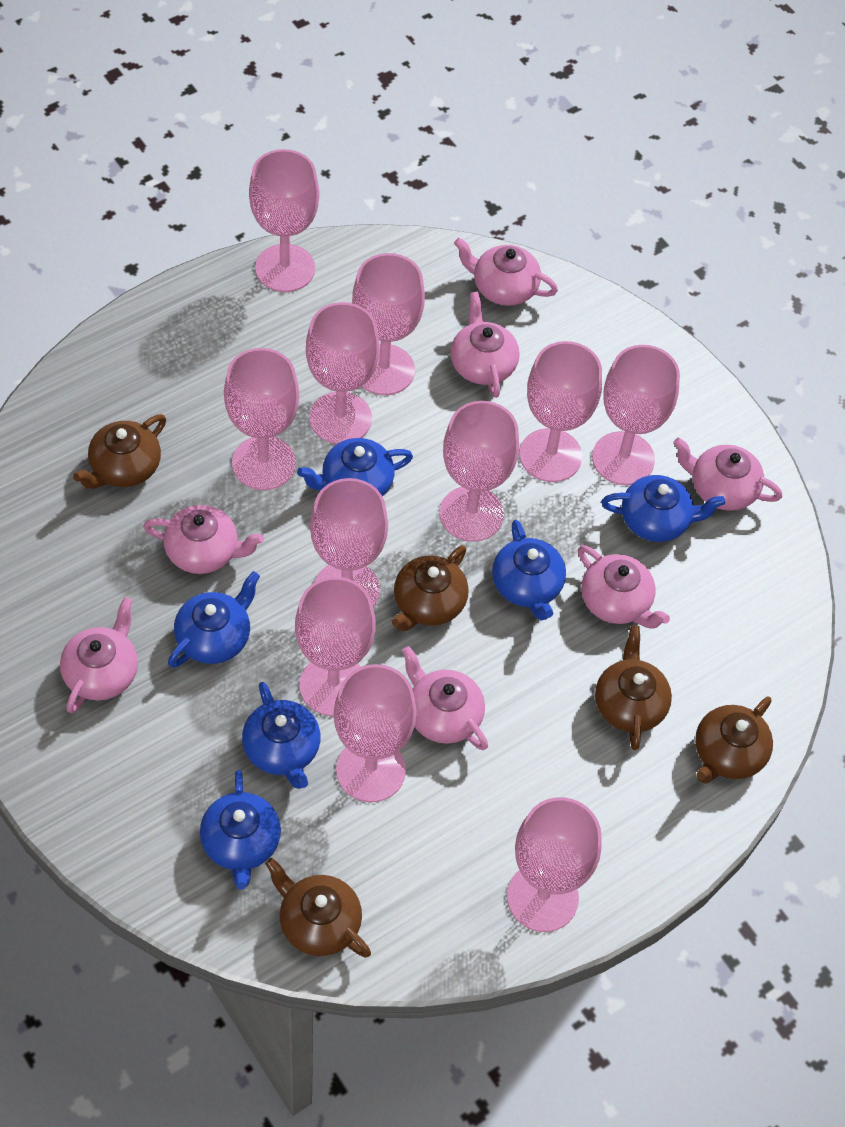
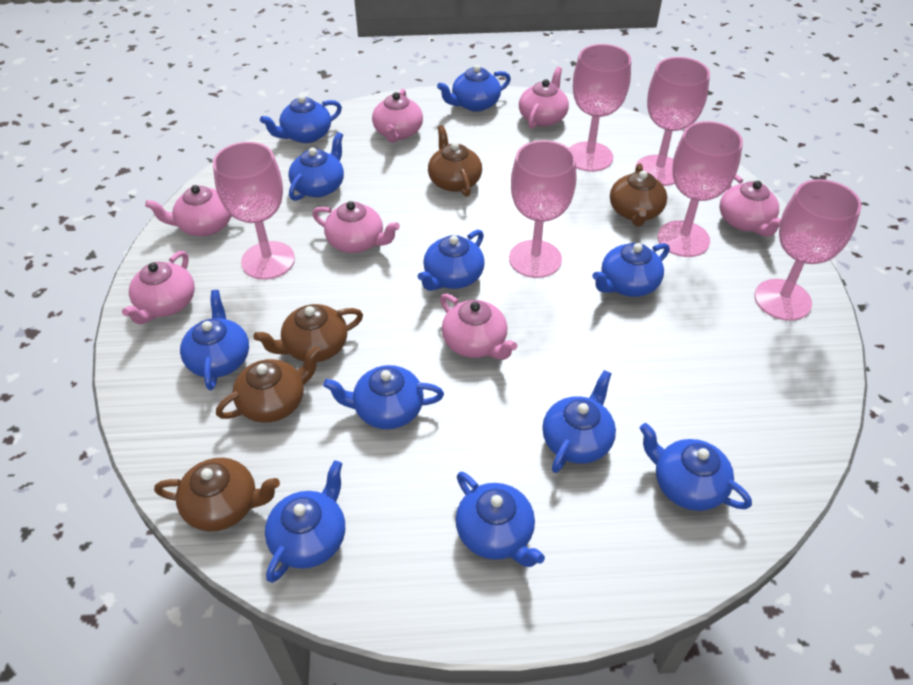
blue teapot: [168,571,260,668] [200,770,281,890] [242,682,321,789] [297,438,413,496] [492,520,566,620] [601,475,725,542] = 6 -> [180,290,249,390] [260,95,342,143] [265,460,345,583] [288,132,344,201] [323,365,444,429] [418,230,485,291] [437,65,511,112] [456,472,545,567] [542,370,616,473] [592,243,670,297] [639,423,752,511] = 11
pink goblet: [224,348,299,490] [249,149,319,292] [295,577,376,716] [306,302,379,444] [310,478,388,607] [334,664,417,802] [352,253,425,395] [440,401,519,542] [507,797,602,932] [520,341,602,482] [592,345,680,485] = 11 -> [213,142,295,280] [509,140,576,278] [570,44,631,172] [635,57,710,186] [658,121,743,257] [754,179,862,321] = 6

